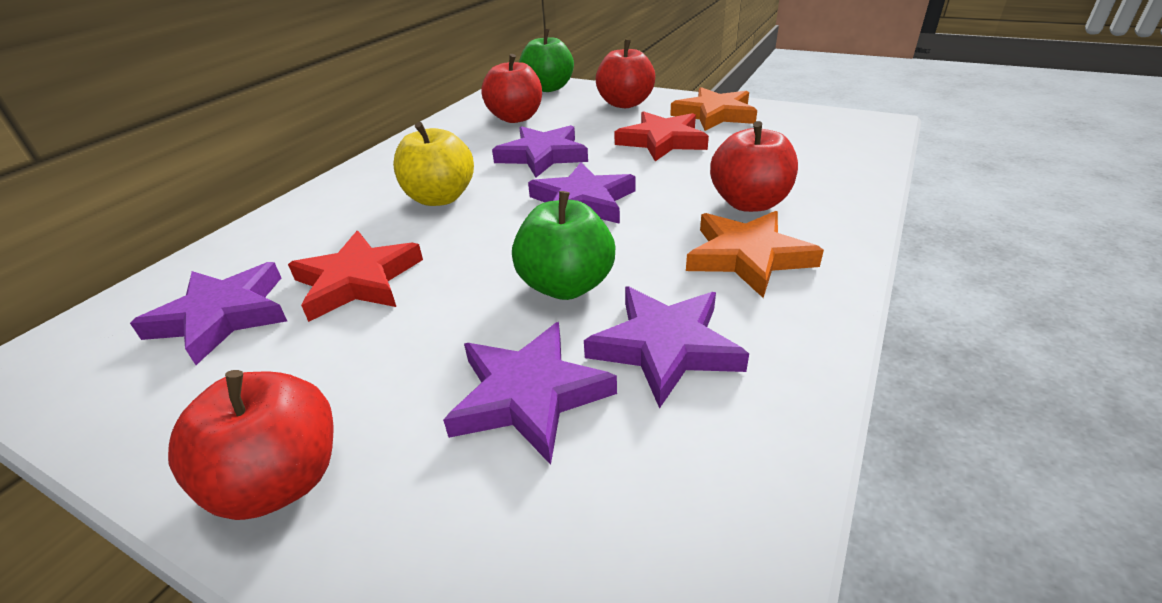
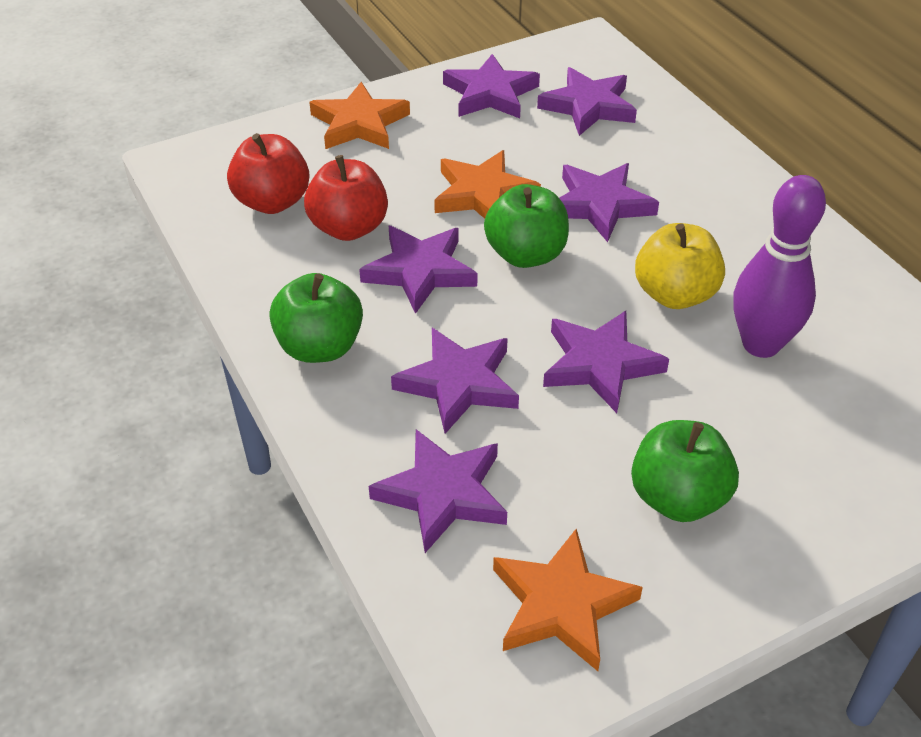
green apple: [512,191,615,300] [519,29,574,92] = 2 -> [269,273,363,363] [484,184,569,268] [631,420,739,522] = 3
orange star: [670,87,757,131] [686,211,824,298] = 2 -> [309,82,410,149] [434,150,541,219] [493,528,643,671] = 3
purple bowling pin: none = 0 -> [733,175,826,358] = 1
purple star: [130,262,287,365] [443,322,617,465] [492,125,588,177] [528,162,636,224] [584,286,749,409] = 5 -> [359,226,478,314] [369,429,507,553] [391,328,519,434] [443,54,540,118] [537,67,637,136] [543,311,669,413] [559,163,659,242] = 7
red apple: [168,370,334,520] [481,54,542,123] [596,40,655,108] [710,121,798,212] = 4 -> [227,133,310,214] [304,155,388,241] = 2
red star: [288,231,423,322] [615,111,709,161] = 2 -> none = 0

